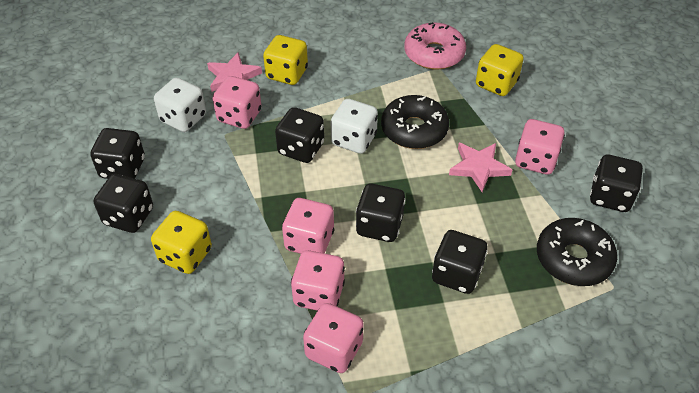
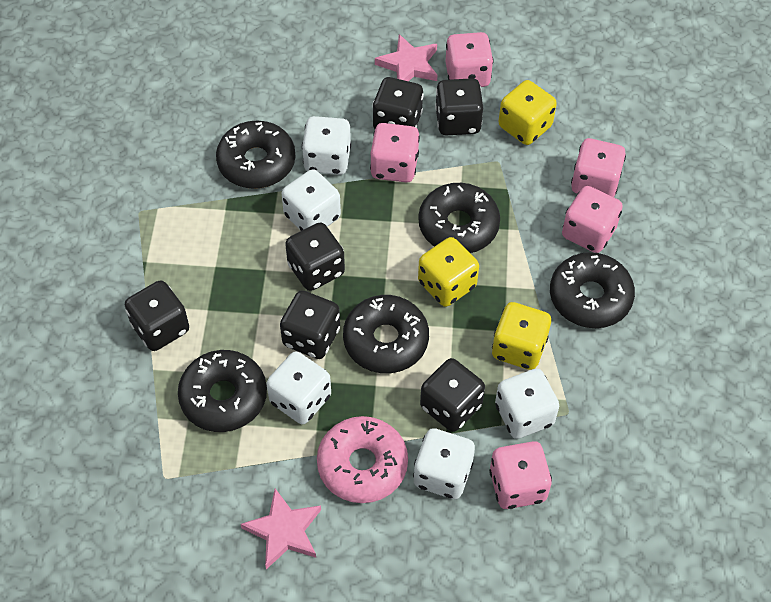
black donut: [381,95,449,149] [537,218,617,286] = 2 -> [178,350,267,432] [216,121,296,189] [343,295,429,373] [419,183,500,253] [550,252,635,328] = 5
white dice: [154,78,206,132] [331,99,378,154] = 2 -> [266,351,331,424] [282,169,341,231] [302,116,351,175] [413,428,475,499] [495,369,559,439] = 5

